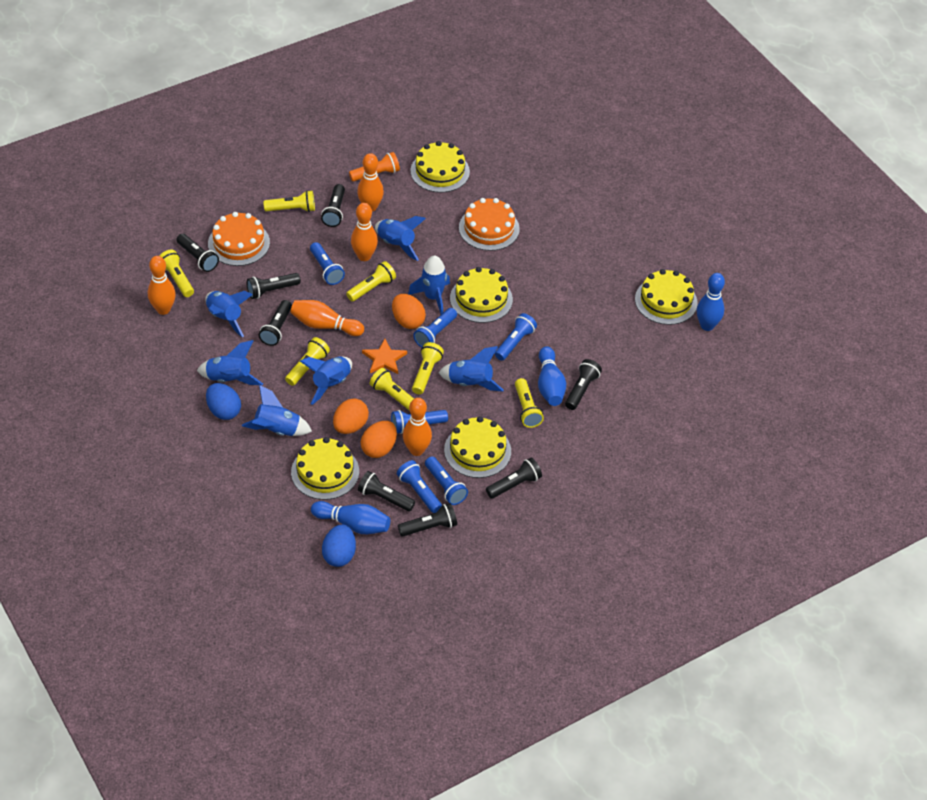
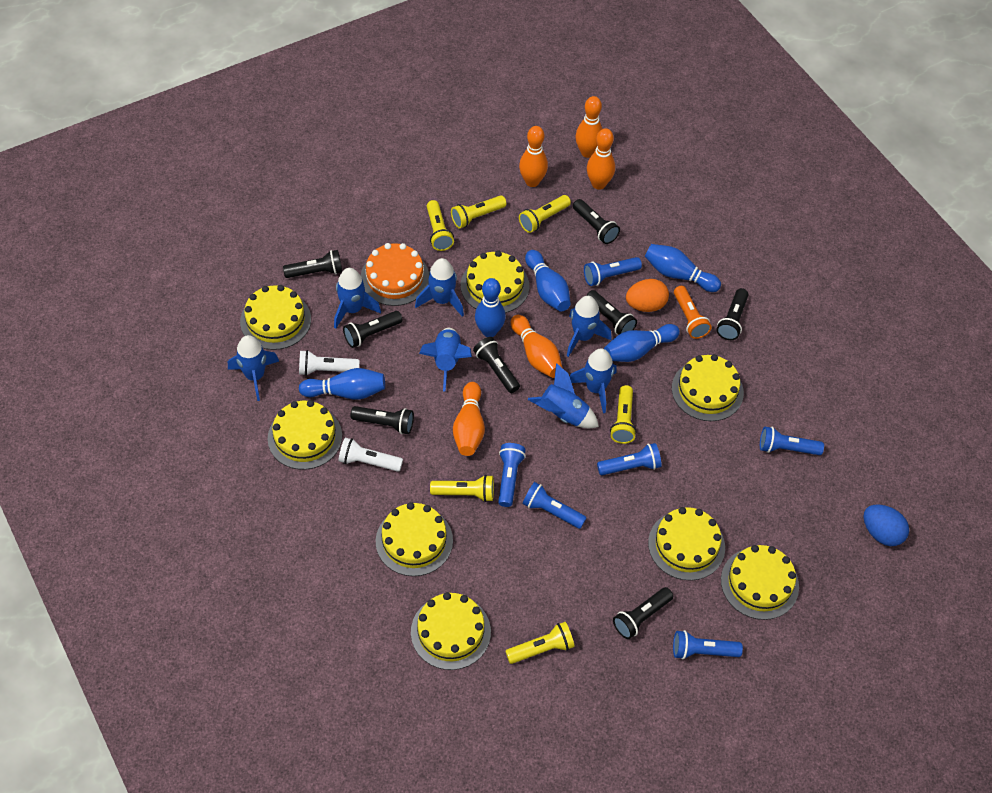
blue bowling pin: [311,501,390,534] [538,346,566,406] [697,273,725,331] = 3 -> [299,368,385,400] [475,278,506,337] [525,250,571,312] [604,324,680,362] [645,244,721,292] = 5
blue egg: [206,383,241,420] [322,525,356,567] = 2 -> [864,505,909,546] = 1
orange cake: [208,212,270,266] [459,198,520,251] = 2 -> [361,243,429,306] = 1
orange egg: [333,398,369,434] [361,421,397,458] [392,294,426,329] = 3 -> [626,279,669,312] = 1
orange star: [362,339,407,374] = 1 -> none = 0
white flashlight: none = 0 -> [299,350,359,376] [338,437,403,472] = 2
yellow cake: [291,437,359,500] [410,141,470,193] [444,416,511,478] [450,267,513,323] [635,269,697,325] = 5 -> [240,285,311,350] [268,400,342,470] [376,502,453,576] [411,592,491,670] [461,250,530,313] [648,507,725,581] [672,354,744,421] [721,545,799,620] = 8
yellow flashlight: [160,250,194,297] [263,190,315,212] [285,337,330,386] [346,261,396,302] [370,368,414,411] [412,342,444,394] [515,378,544,428] = 7 -> [427,200,454,251] [430,475,494,502] [451,195,507,228] [505,622,575,664] [519,195,571,233] [610,385,637,444] = 6

